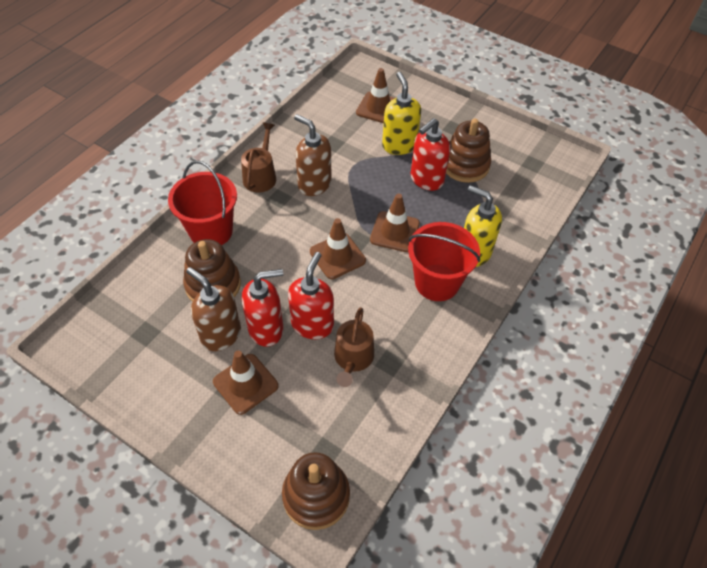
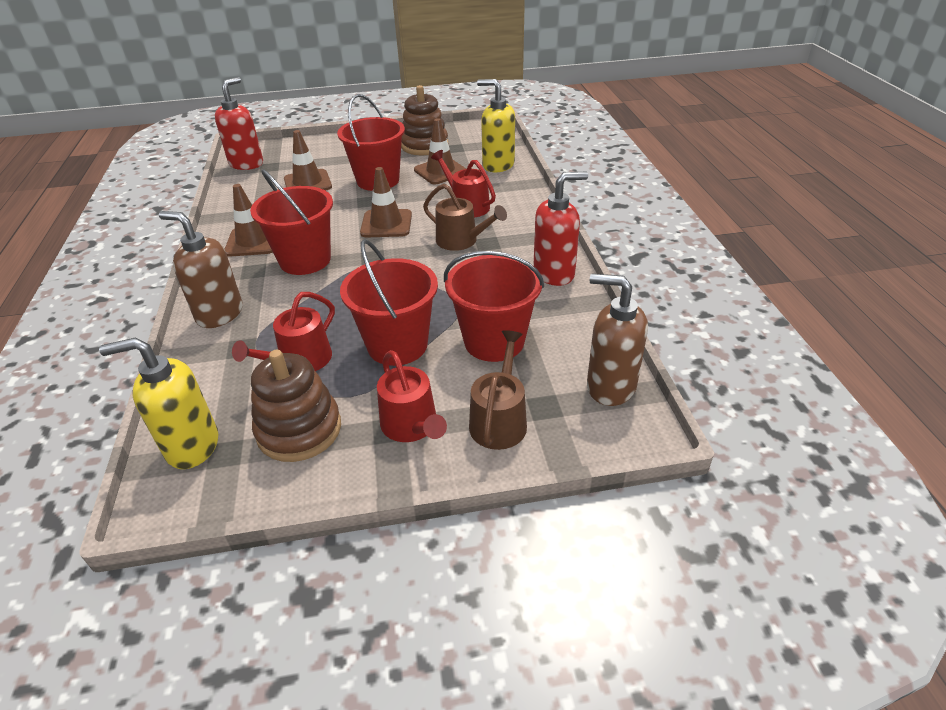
brown stacking toy: [183,239,241,302] [282,452,350,530] [446,119,491,183] = 3 -> [251,350,341,462] [401,85,448,155] = 2
red bucket: [168,160,237,245] [408,222,480,301] = 2 -> [250,169,333,275] [337,94,405,191] [340,239,438,366] [444,251,544,362] = 4
red soap dispenser: [242,269,283,347] [288,252,334,339] [411,118,450,191] = 3 -> [215,77,263,170] [533,172,588,286] = 2
red watering can: none = 0 -> [232,292,335,371] [377,350,447,442] [431,150,496,218] = 3

